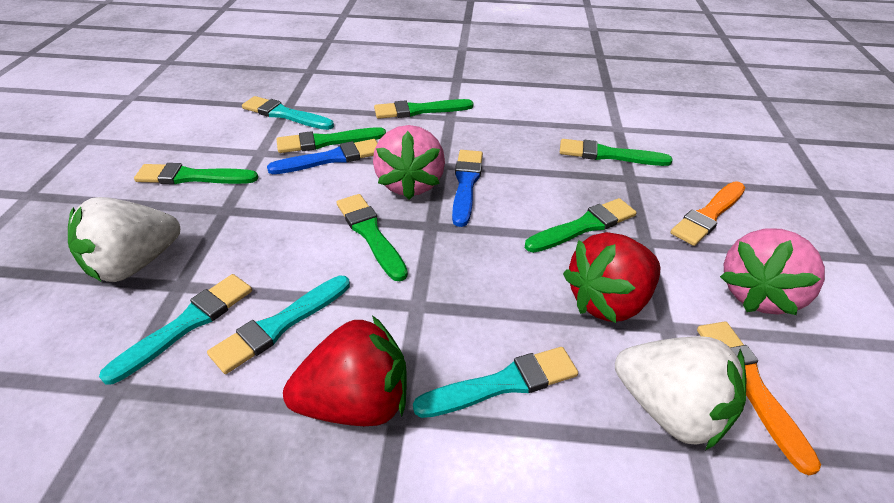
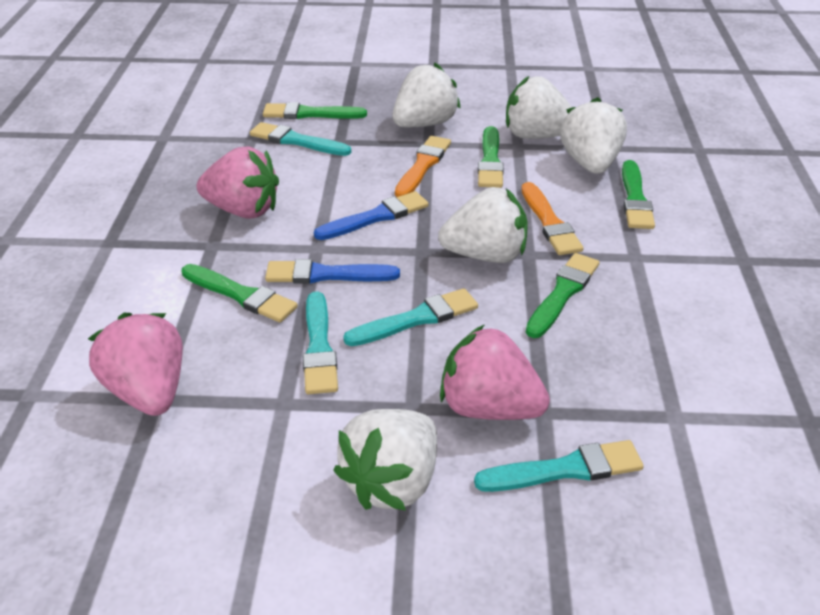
green brush: [134,163,258,184] [277,127,386,153] [337,194,408,281] [374,99,473,119] [525,198,636,253] [560,139,673,166] = 6 -> [182,264,298,323] [263,102,367,119] [478,126,504,188] [526,253,600,338] [622,160,655,229] = 5
pink strawberry: [373,125,445,200] [720,228,825,315] = 2 -> [88,313,183,416] [197,146,279,219] [440,324,550,420] = 3
red strawberry: [283,315,407,426] [563,232,660,323] = 2 -> none = 0
white strawberry: [68,197,180,282] [615,336,746,450] = 2 -> [333,409,437,511] [392,63,461,128] [438,187,528,263] [506,76,572,139] [560,97,627,174] = 5

